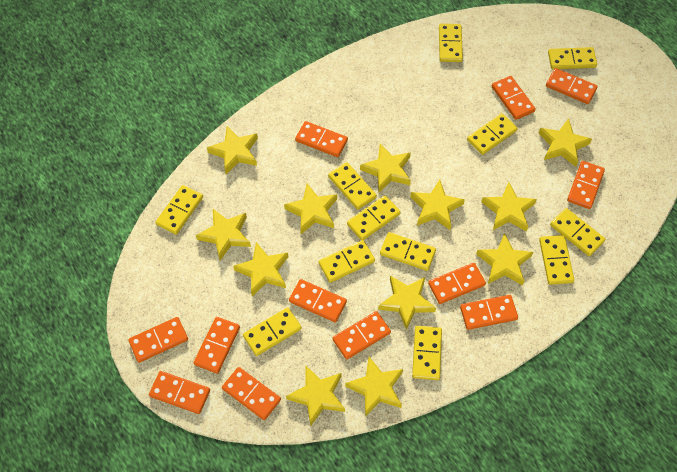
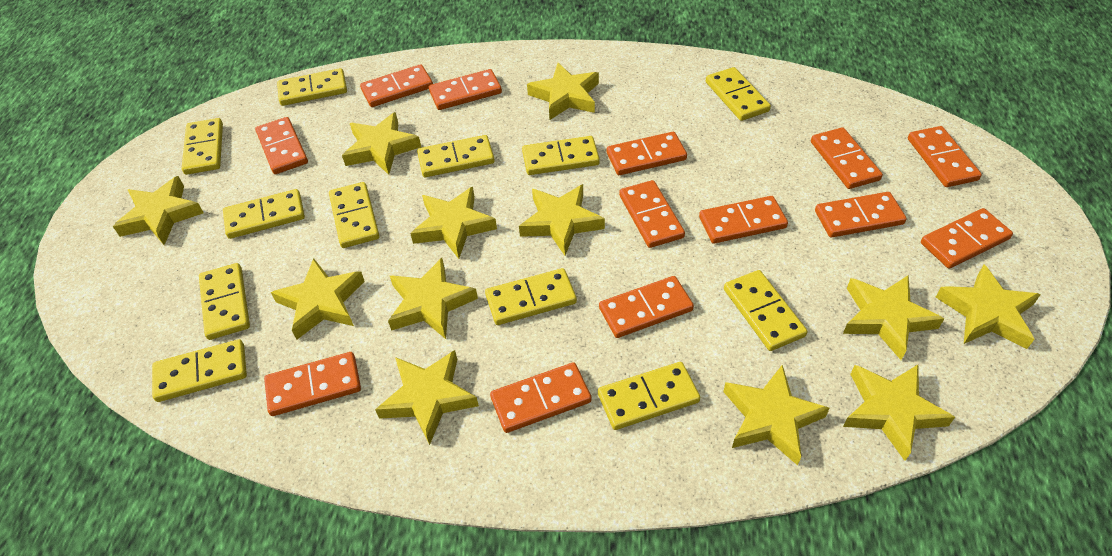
orange domino: [128,317,188,363] [149,371,210,414] [194,317,240,374] [222,367,281,420] [289,279,347,322] [295,121,348,157] [332,311,391,360] [428,263,486,304] [460,295,518,330] [492,76,536,120] [546,68,598,104] [567,161,605,209] = 12 -> [255,117,308,174] [264,352,361,416] [360,64,433,107] [429,69,502,110] [490,362,591,433] [599,276,694,338] [607,132,687,175] [619,180,685,248] [699,196,788,244] [811,127,883,189] [815,192,907,238] [908,126,982,187] [921,208,1013,268] = 13

